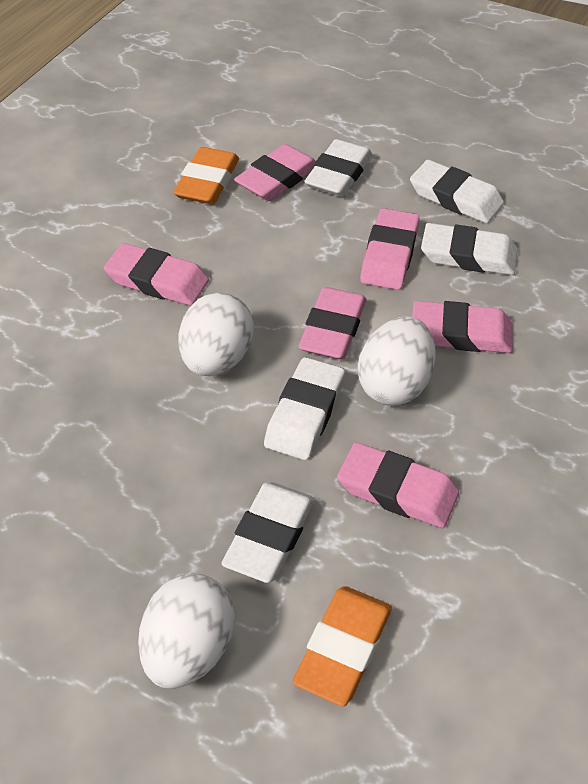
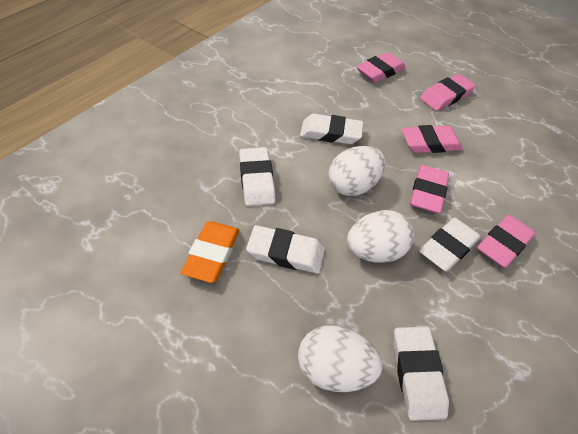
orange eraser: [173,147,239,204] [293,586,392,706] = 2 -> [181,221,239,283] = 1
pink eraser: [104,243,209,306] [234,144,316,201] [298,287,366,359] [337,442,459,528] [360,208,420,290] [412,301,513,353] = 6 -> [356,52,406,83] [401,125,463,153] [410,165,449,213] [420,74,476,111] [477,215,535,268] = 5

